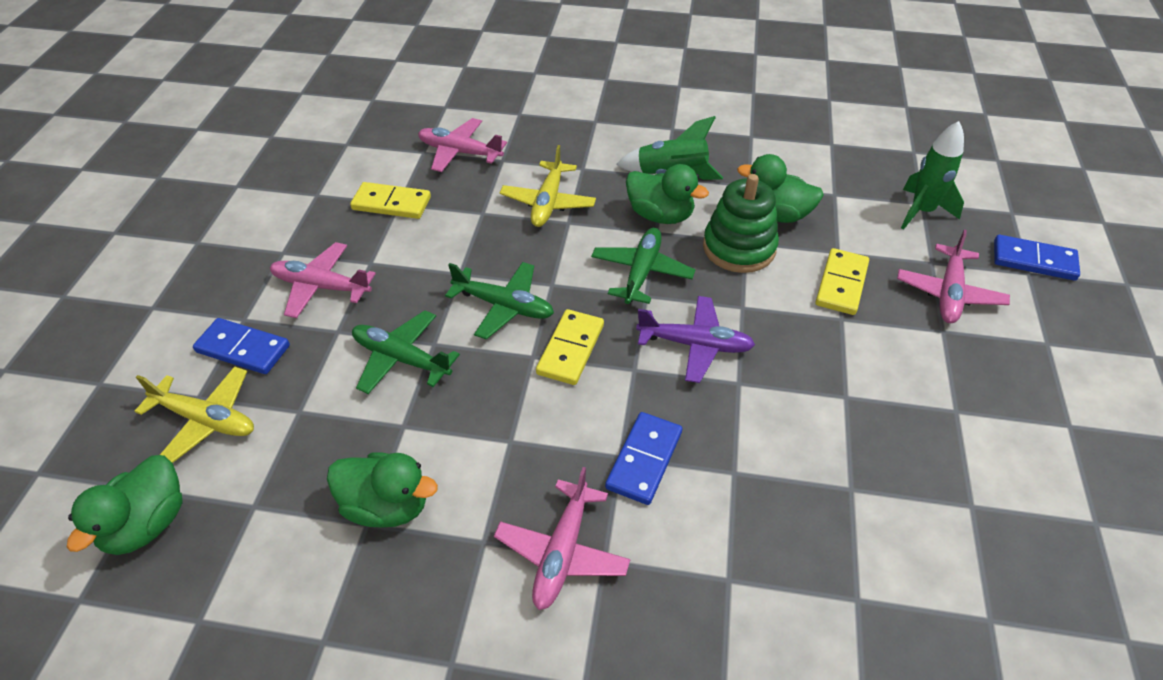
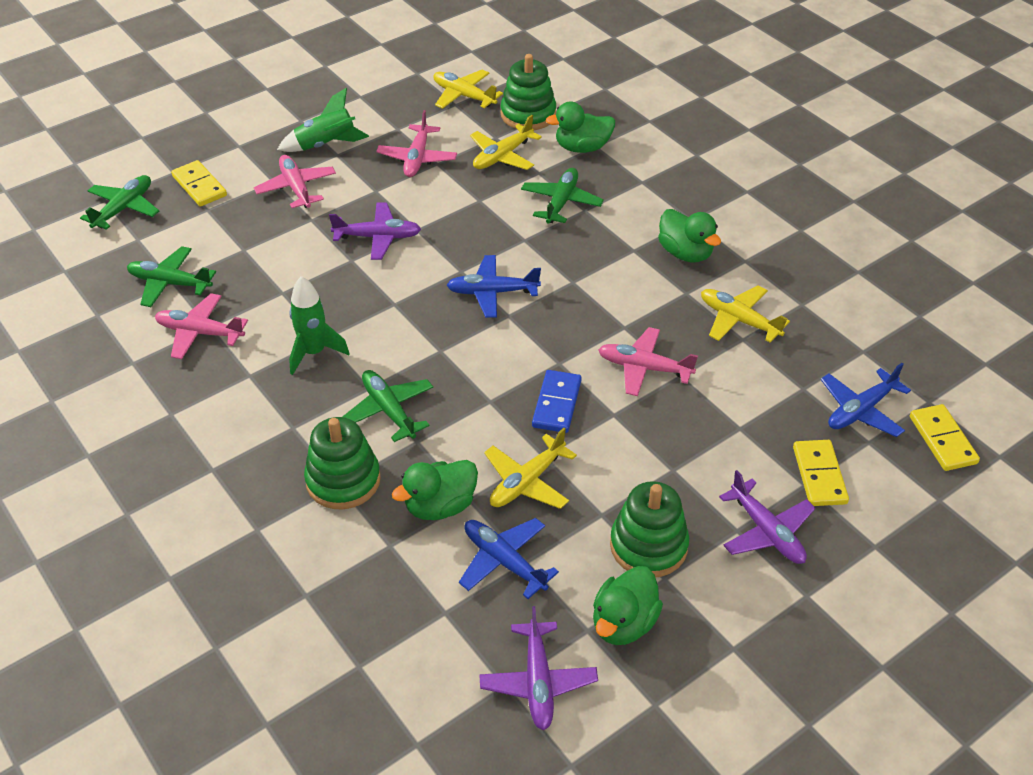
blue domino: [193,318,290,374] [605,412,682,505] [994,235,1080,281] = 3 -> [532,370,582,433] = 1
blue plane: none = 0 -> [447,255,541,318] [459,518,559,599] [821,363,911,437] = 3
green plane: [352,310,460,394] [445,262,554,340] [591,228,695,304] = 3 -> [80,175,159,230] [127,246,216,307] [342,370,433,442] [521,168,604,223] = 4
green stacking toy: [703,174,779,273] = 1 -> [304,417,381,510] [501,54,556,130] [610,481,689,577] = 3
purple plane: [636,296,755,383] = 1 -> [329,202,421,260] [479,606,598,730] [719,470,815,564] = 3
yellow plane: [134,366,254,463] [500,145,596,227] = 2 -> [433,70,503,109] [470,115,542,170] [484,428,577,509] [701,285,790,343] = 4

